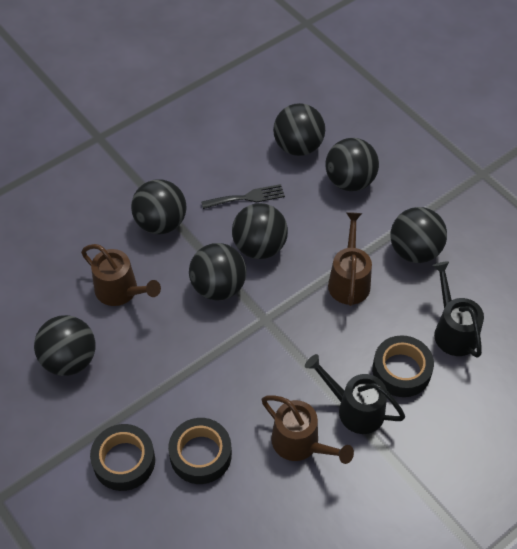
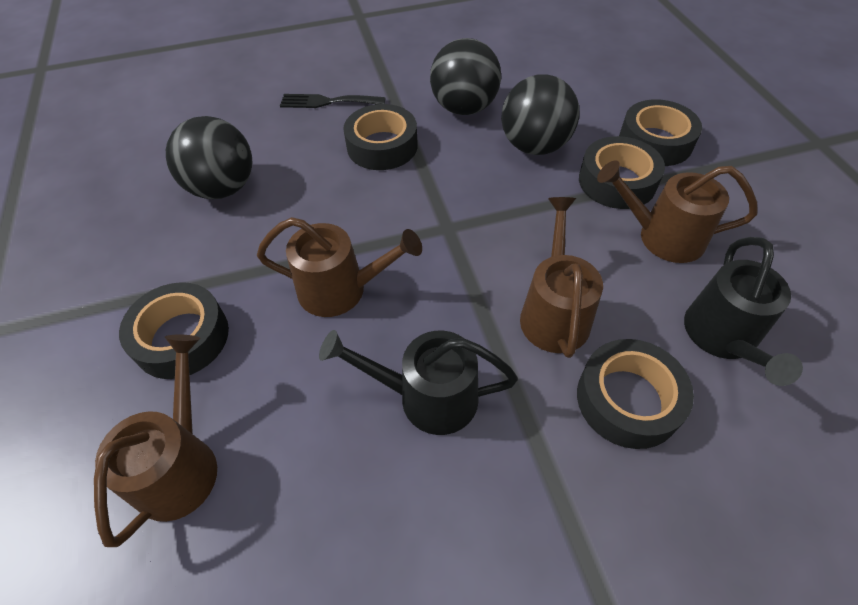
black ball: [34,315,96,376] [131,179,187,234] [189,243,246,301] [232,203,288,259] [273,103,325,156] [325,138,379,191] [390,207,447,263] = 7 -> [166,116,252,199] [430,38,501,115] [501,74,579,155] = 3
black tape: [90,424,155,491] [168,418,232,484] [372,335,434,397] = 3 -> [119,282,229,379] [343,104,418,170] [577,339,694,449] [579,136,665,209] [619,99,702,166] = 5
brown watering can: [81,244,161,306] [262,395,354,464] [328,212,372,306] = 3 -> [94,335,217,547] [257,217,422,317] [520,197,603,358] [597,160,758,263] = 4

